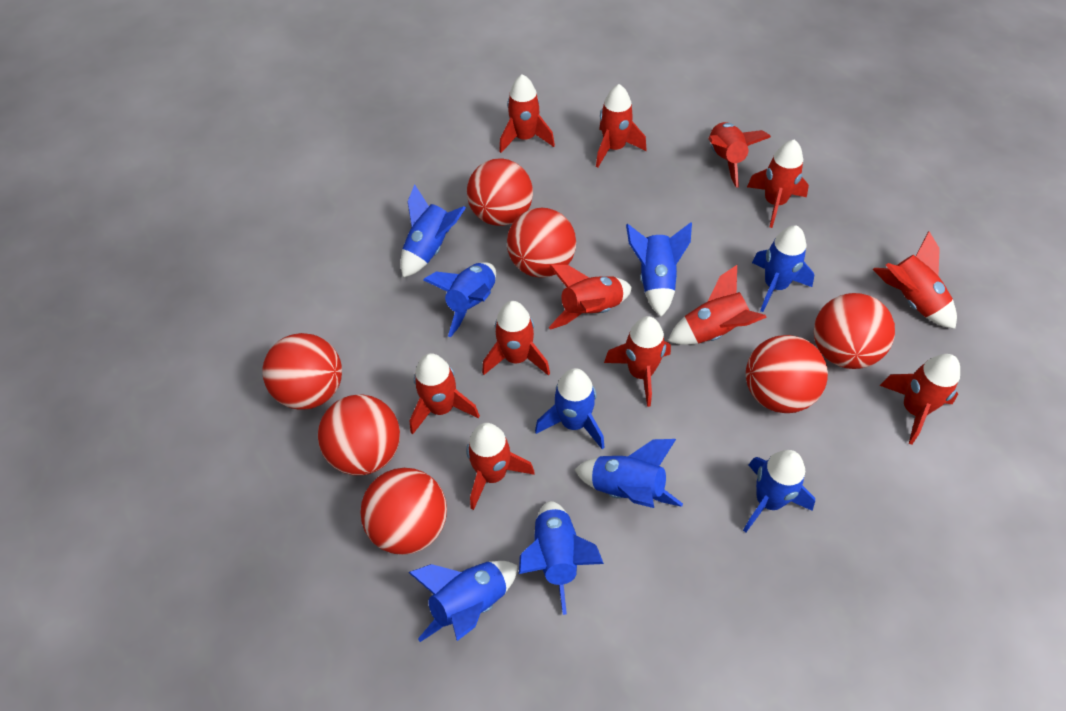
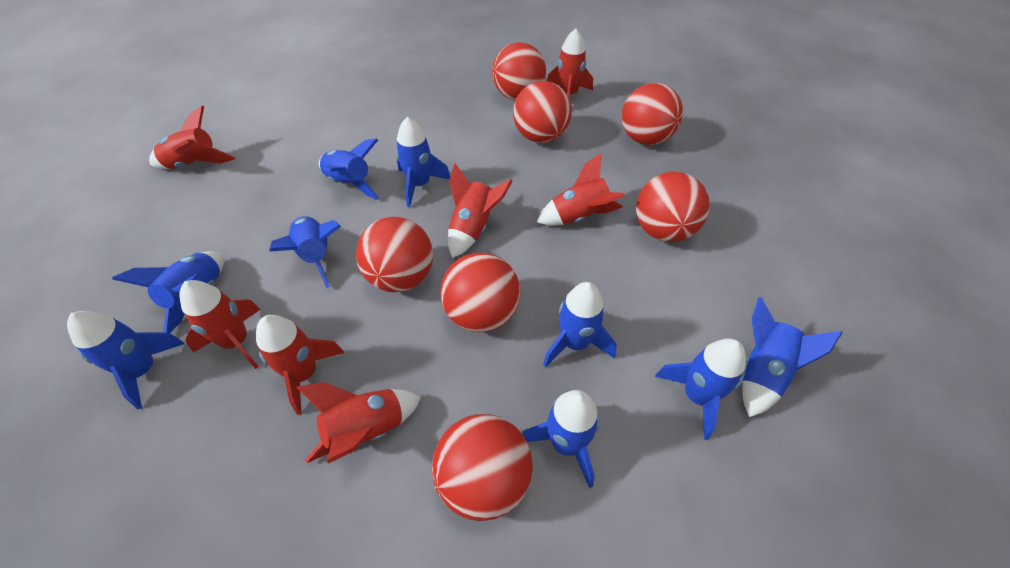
red rocket: [409,353,480,434] [466,423,535,510] [482,301,550,376] [499,74,555,153] [549,265,632,330] [596,84,646,167] [604,316,671,407] [668,265,767,345] [708,122,771,188] [747,139,809,228] [873,231,957,329] [879,354,960,445] = 12 -> [149,106,236,169] [180,280,261,369] [256,315,344,415] [297,382,421,464] [448,163,512,258] [537,153,625,226] [547,29,593,97] = 7

